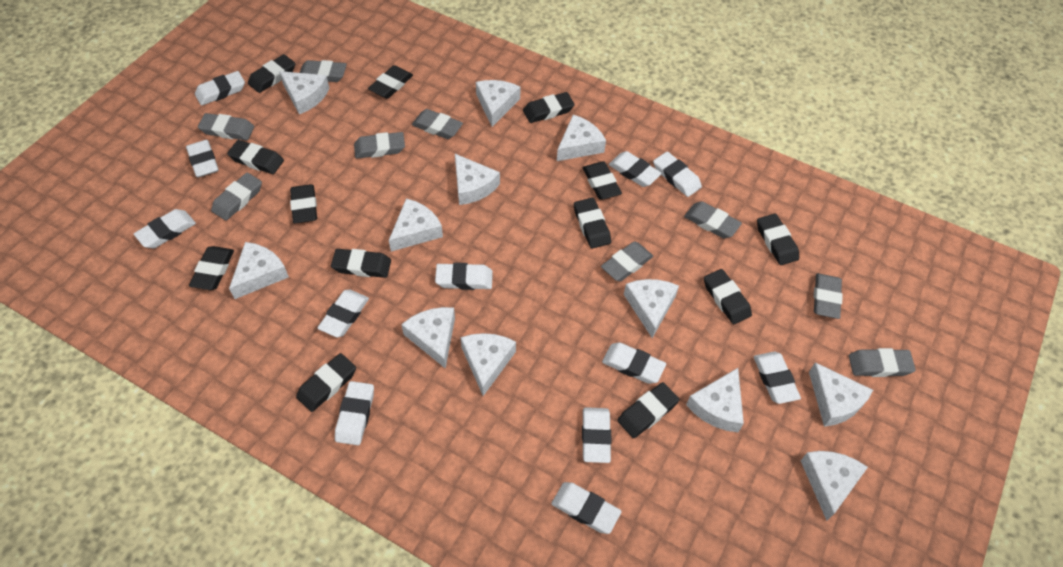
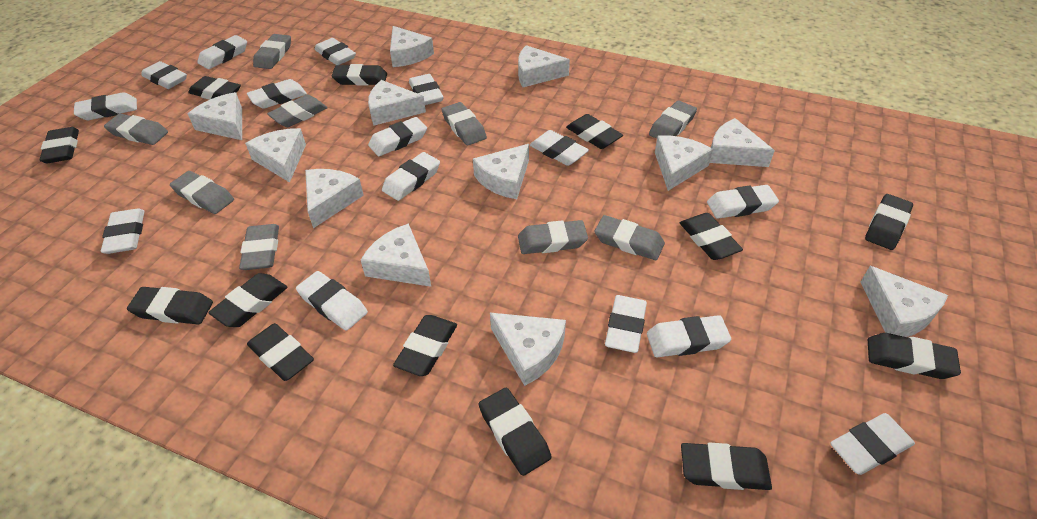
white eraser: [134,209,196,248] [186,140,219,177] [195,71,245,106] [317,289,369,337] [335,381,374,445] [435,263,493,290] [551,482,622,534] [582,407,612,463] [602,342,666,384] [609,151,662,187] [653,152,702,197] [754,352,801,404] = 12 -> [74,92,137,120] [101,209,145,254] [141,61,187,89] [197,35,247,69] [247,79,307,109] [296,271,368,331] [314,38,356,65] [368,117,427,156] [382,152,440,201] [409,74,444,105] [530,130,589,166] [605,295,647,353] [647,315,731,357] [707,185,779,218] [830,413,915,475] = 15

